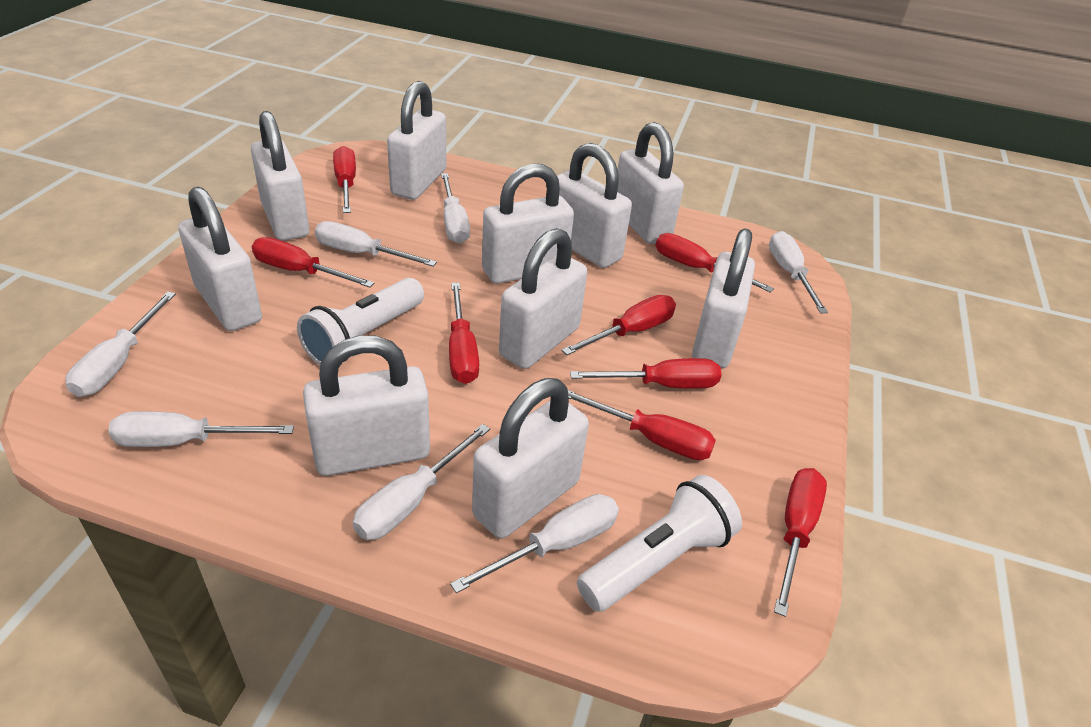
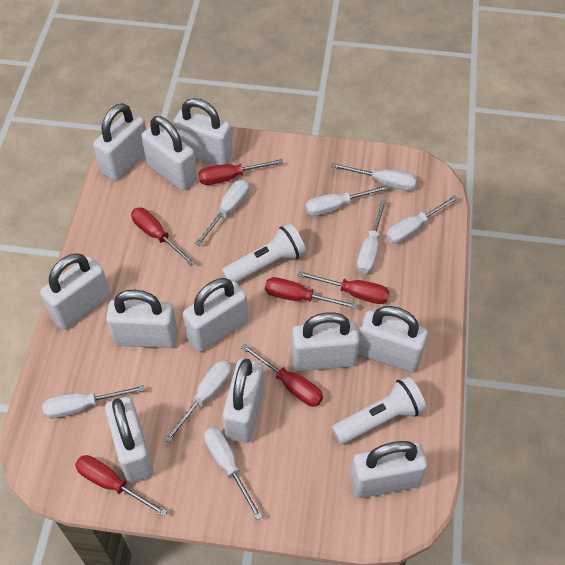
red screwdriver: [252,237,375,288] [333,146,356,213] [449,283,479,384] [561,295,676,355] [568,390,716,460] [570,358,722,389] [656,233,774,293] [774,468,827,617] = 8 -> [75,455,168,517] [131,208,196,266] [198,159,283,185] [241,344,323,407] [265,277,358,309] [297,271,389,304] = 6
white padlock: [178,187,262,331] [251,111,309,241] [303,335,430,476] [387,81,446,200] [472,378,589,539] [482,164,574,284] [499,228,587,369] [557,143,632,268] [617,122,684,244] [692,228,755,368] = 10 -> [40,253,110,329] [93,103,146,181] [105,397,153,483] [106,290,178,348] [141,116,197,191] [173,98,233,165] [183,278,248,352] [223,359,264,443] [292,312,360,371] [350,441,428,498] [358,306,428,372] = 11
white screwdriver: [65,292,176,397] [108,411,294,447] [315,221,437,267] [353,424,490,540] [441,173,470,244] [450,494,619,593] [769,231,828,313] = 7 -> [42,385,145,418] [164,361,231,443] [195,180,249,246] [204,427,263,520] [305,185,389,216] [331,163,417,191] [357,200,386,274] [386,195,458,244] = 8

